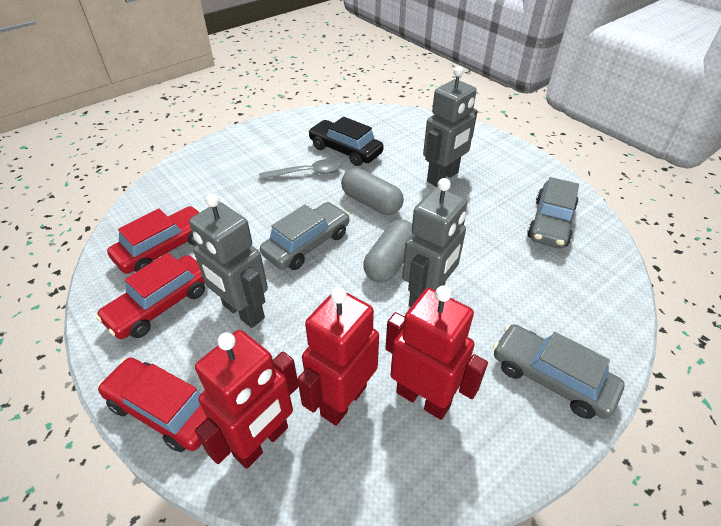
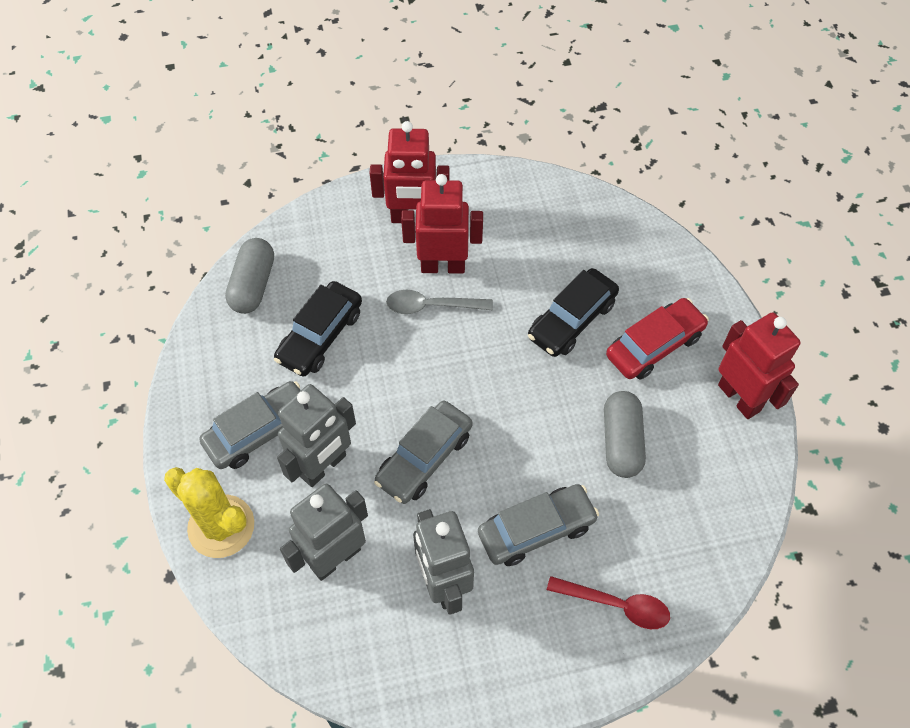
black car: [308,117,384,166] = 1 -> [274,281,362,377] [528,268,619,357] = 2
red car: [96,253,205,339] [98,357,207,452] [107,206,199,274] = 3 -> [606,298,709,380] = 1
red spoon: none = 0 -> [547,576,670,629] = 1
yellow cactus: none = 0 -> [164,467,254,558] = 1

